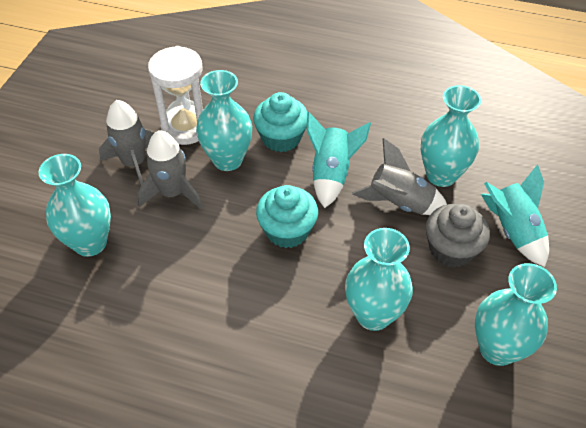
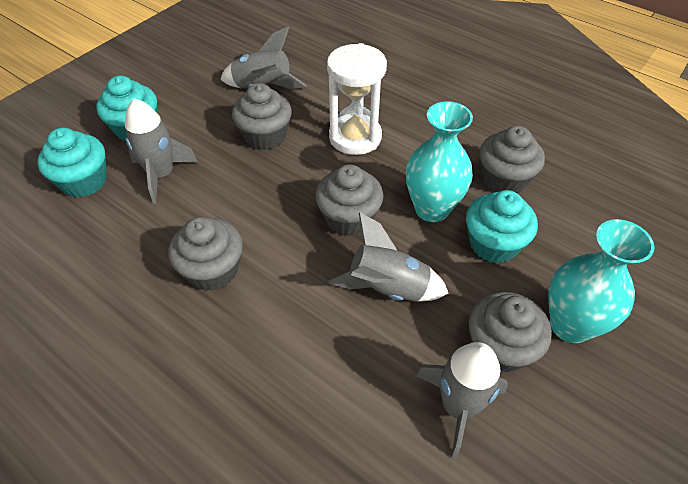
grey cupcake: [426,204,490,268] = 1 -> [168,217,243,291] [232,83,292,150] [315,165,383,236] [469,292,552,373] [480,126,545,193] = 5
grey rocket: [99,100,154,186] [137,130,202,209] [352,138,447,215] = 3 -> [125,98,198,203] [220,27,307,89] [328,212,449,302] [416,342,508,459] = 4
turquoise cupcake: [253,92,307,152] [256,185,318,248] = 2 -> [37,128,107,197] [96,76,157,141] [466,190,538,263] = 3
turquoise rocket: [307,112,371,208] [481,164,549,267] = 2 -> none = 0
turquoise vase: [39,154,111,257] [196,70,252,171] [345,228,413,331] [421,85,481,187] [475,263,557,366] = 5 -> [406,101,473,222] [548,219,655,343] = 2

